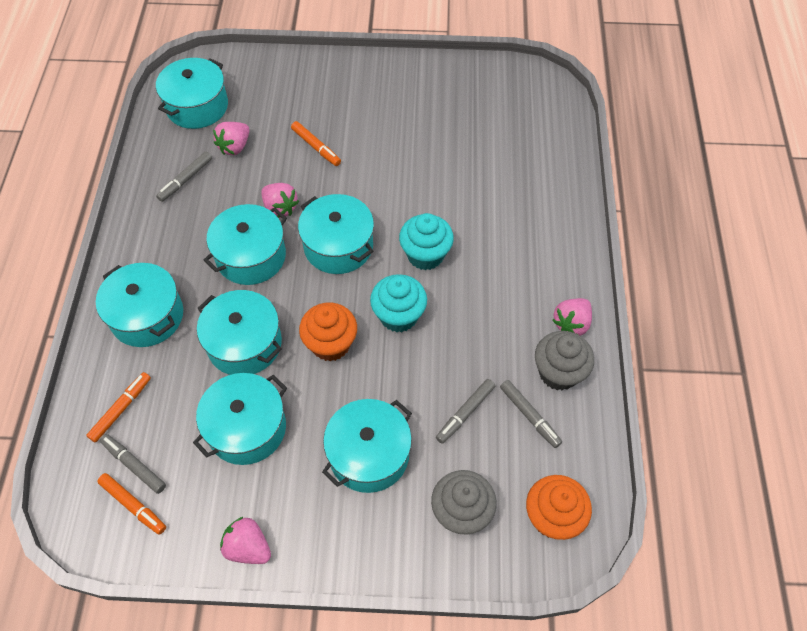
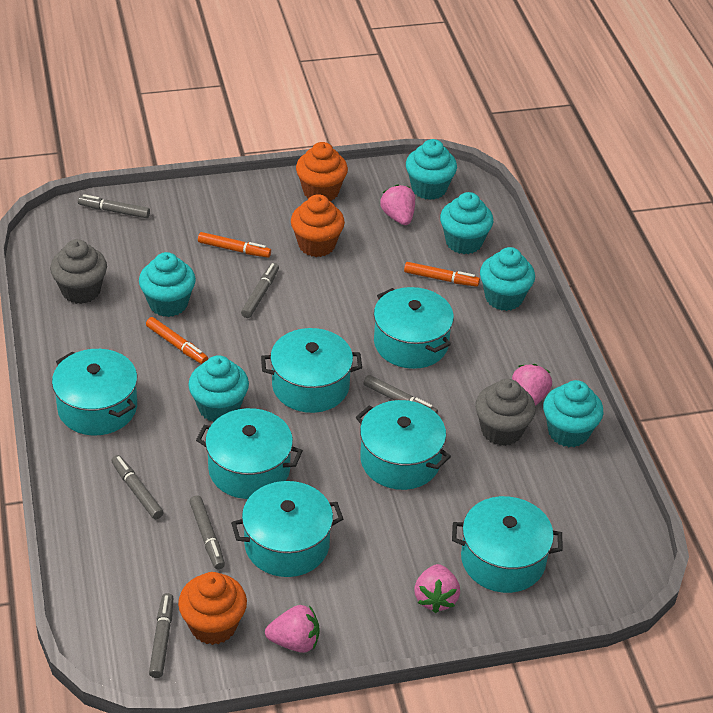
grey marker: [100,434,166,494] [156,152,212,202] [436,379,495,444] [500,380,562,448] = 4 -> [78,194,150,218] [112,455,163,519] [149,593,173,678] [189,495,225,569] [241,263,279,318] [364,375,438,414] = 6
orange cupcake: [299,303,357,362] [526,475,592,540] = 2 -> [178,572,247,645] [291,194,345,257] [296,142,348,201] = 3
turquoise cupcake: [370,274,427,332] [399,213,454,270] = 2 -> [139,252,196,317] [188,355,249,422] [406,139,457,200] [440,192,493,254] [480,247,535,311] [543,380,603,447] = 6

